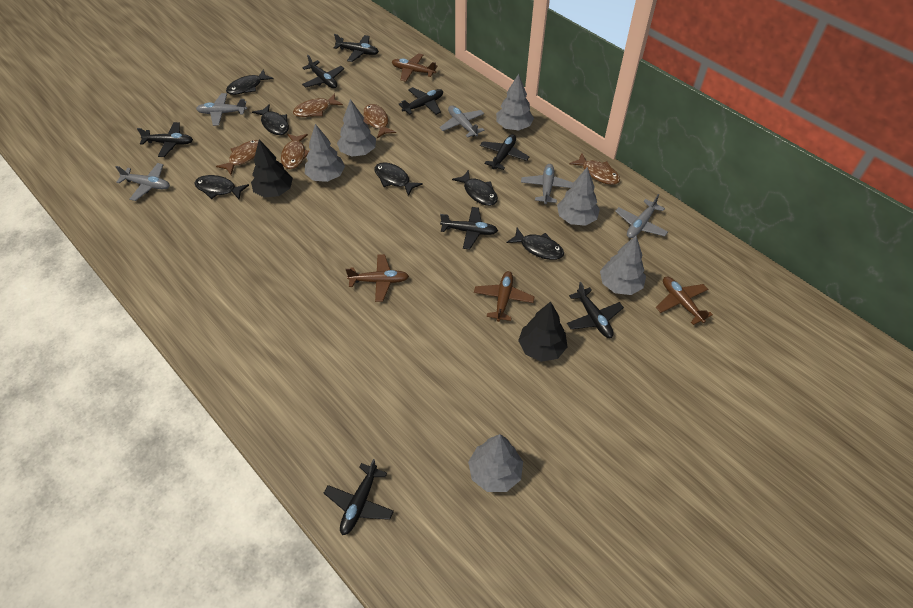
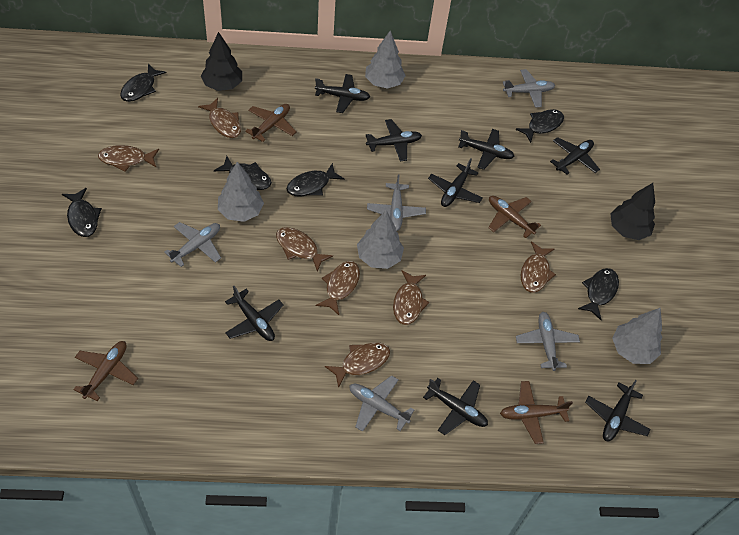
brown fish: [216,140,259,175] [281,134,309,169] [293,93,343,117] [363,104,396,138] [569,153,620,185] = 5 -> [98,145,159,172] [198,98,241,138] [276,227,333,272] [316,261,360,315] [325,342,390,388] [393,270,430,325] [521,242,556,293] = 7
grey tree: [305,124,345,182] [337,99,376,157] [468,434,523,492] [496,73,534,131] [557,167,600,226] [600,236,646,295] = 6 -> [218,162,264,222] [357,210,404,269] [365,31,406,89] [612,308,662,364] = 4

